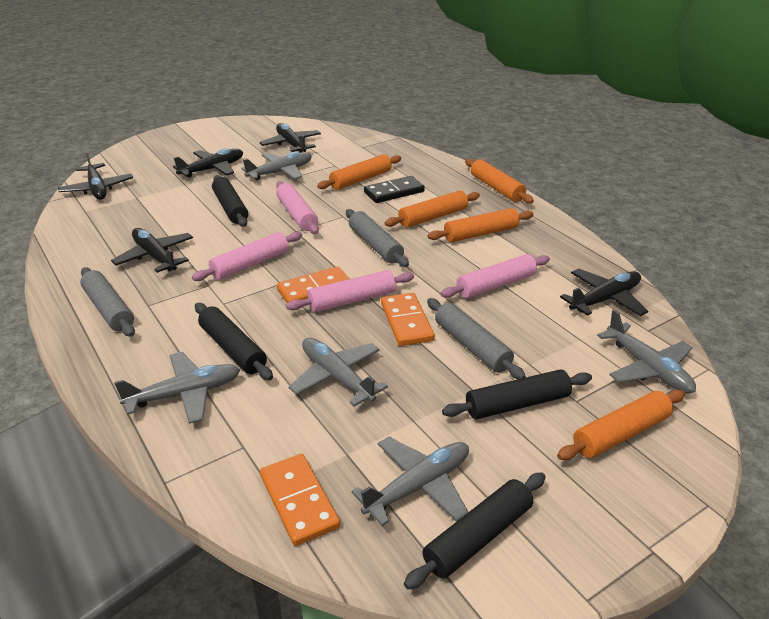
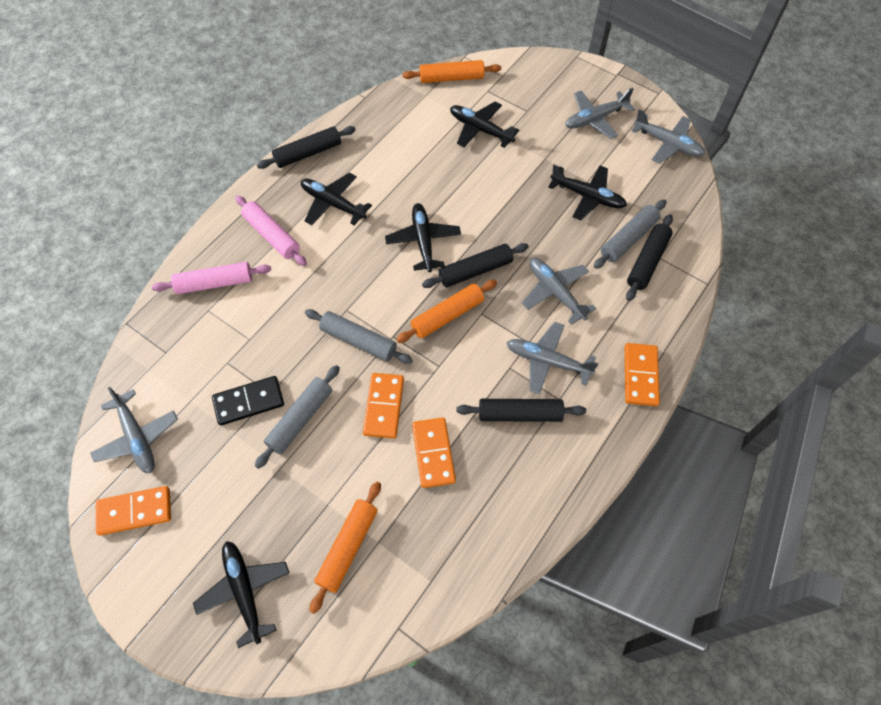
orange domino: [260,454,340,546] [277,266,349,303] [381,293,435,346] = 3 -> [96,486,171,536] [363,373,404,438] [412,418,456,488] [625,343,660,406] = 4
orange rolling pin: [317,154,401,190] [385,191,480,228] [428,208,534,242] [465,159,534,204] [557,390,685,460] = 5 -> [310,481,381,614] [396,280,497,343] [402,60,501,83] = 3
pink rolling pin: [192,232,302,281] [276,181,319,234] [286,270,414,312] [441,254,550,298] = 4 -> [152,262,271,294] [235,195,307,266] = 2

